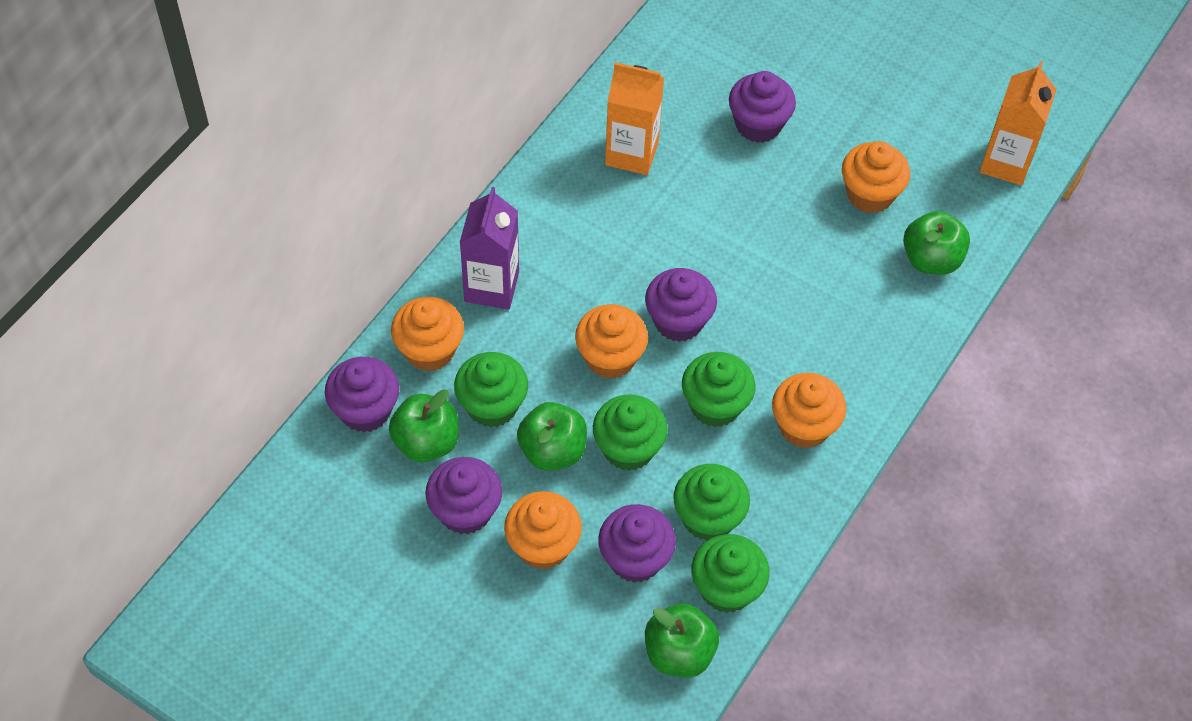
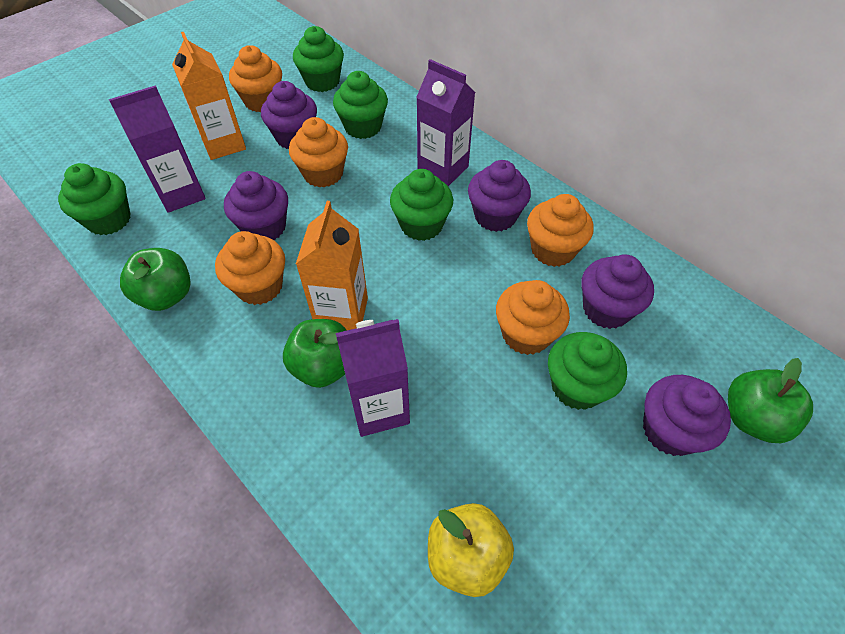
green apple: [389,389,459,462] [517,402,587,471] [645,604,719,677] [903,211,970,275] = 4 -> [120,248,191,311] [283,319,347,388] [728,358,813,443] = 3
purple carton: [460,187,519,310] = 1 -> [109,85,206,213] [336,319,410,437] [416,59,475,186] = 3
yellow apple: none = 0 -> [428,503,514,597] = 1

